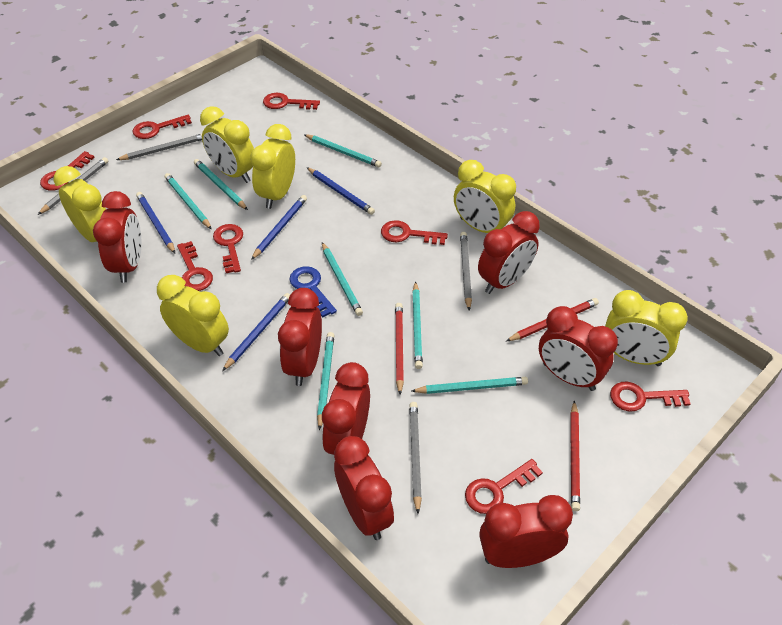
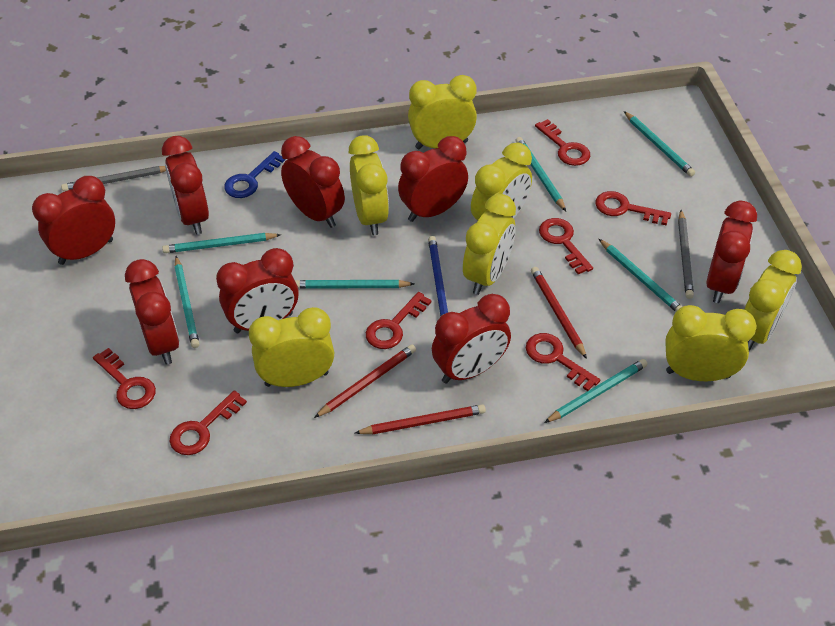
blue pencil: [136,192,175,253] [222,293,290,371] [251,195,307,260] [307,167,375,215] = 4 -> [428,236,448,316] = 1
grey pencil: [38,157,108,215] [116,134,202,160] [409,402,422,514] [460,232,472,311] = 4 -> [61,166,166,191] [678,210,694,299] = 2
red clock: [93,191,141,283] [278,288,322,386] [322,362,370,455] [334,436,394,540] [478,211,540,294] [479,495,573,568] [539,306,618,391] = 7 -> [32,176,115,265] [125,259,179,365] [162,136,209,235] [216,248,298,333] [281,136,345,228] [398,136,468,222] [432,294,511,384] [706,200,757,303] = 8
red key: [40,151,95,191] [132,115,192,139] [177,241,213,291] [213,224,243,273] [263,93,320,110] [381,220,448,245] [465,459,543,514] [610,382,691,412] = 8 -> [93,348,156,409] [169,390,247,455] [366,292,431,349] [526,333,600,391] [535,119,590,166] [539,218,593,274] [595,191,671,225] = 7
yellow clock: [53,166,106,242] [157,275,229,356] [200,106,254,183] [250,124,295,209] [454,160,516,233] [605,290,688,366] = 6 -> [249,307,334,387] [349,135,389,235] [408,75,477,149] [463,194,516,295] [471,143,532,220] [665,305,756,381] [744,250,802,351] = 7

